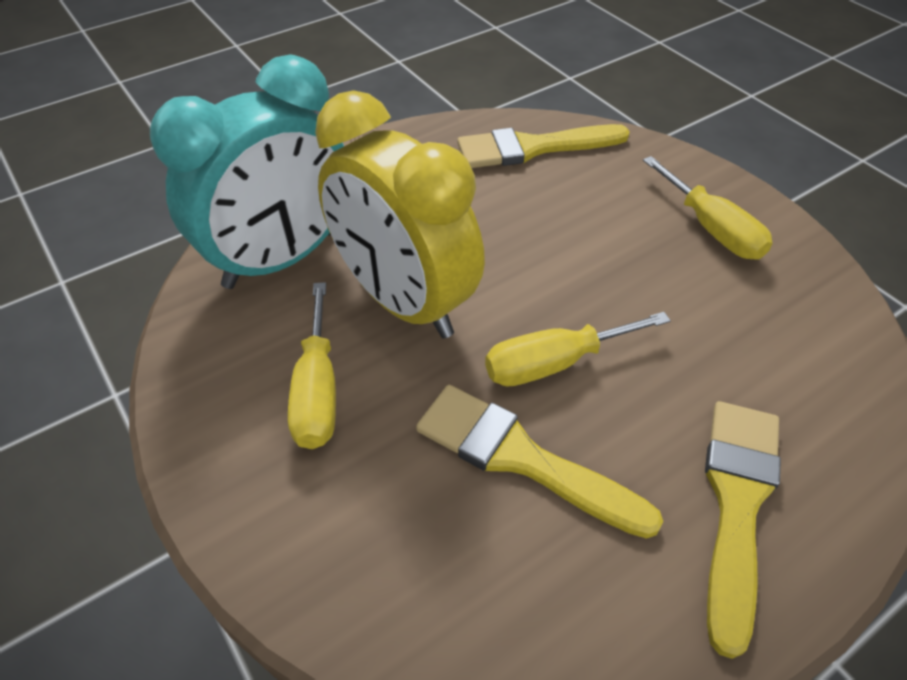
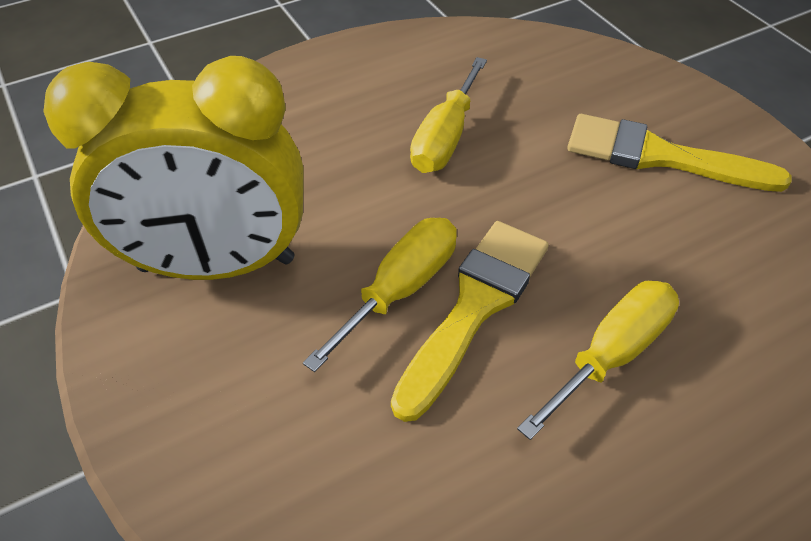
turquoise clock: [150,54,344,289] = 1 -> none = 0
yellow brush: [416,385,663,539] [457,124,630,168] [705,401,781,659] = 3 -> [391,221,549,422] [567,114,792,192] = 2

